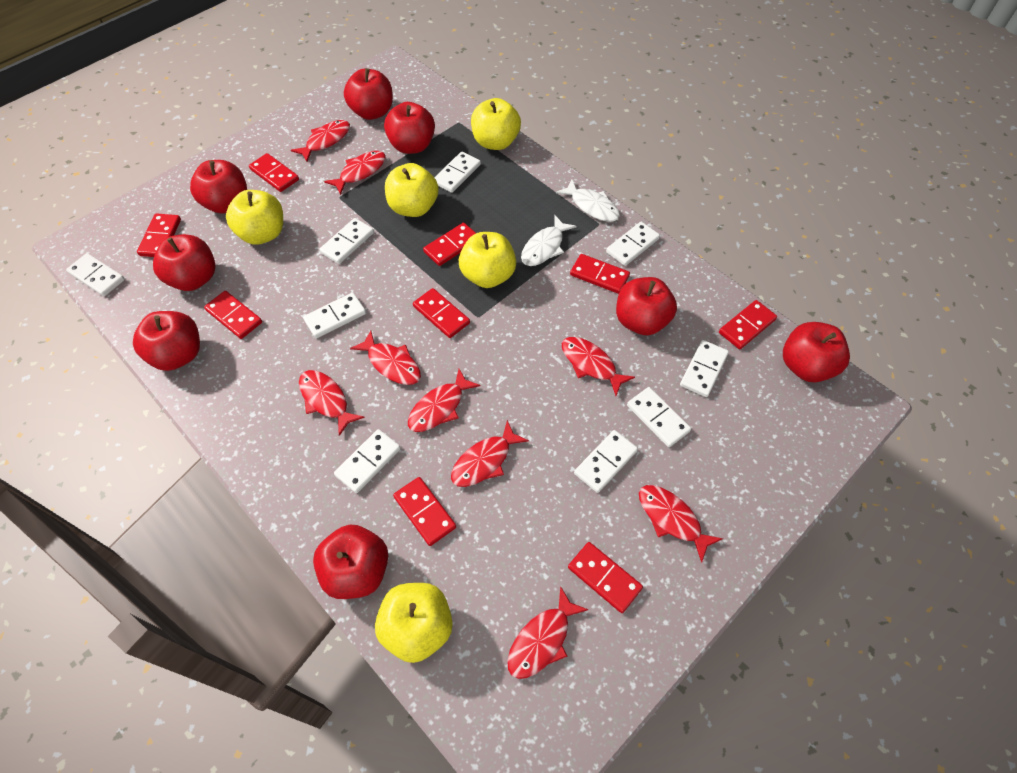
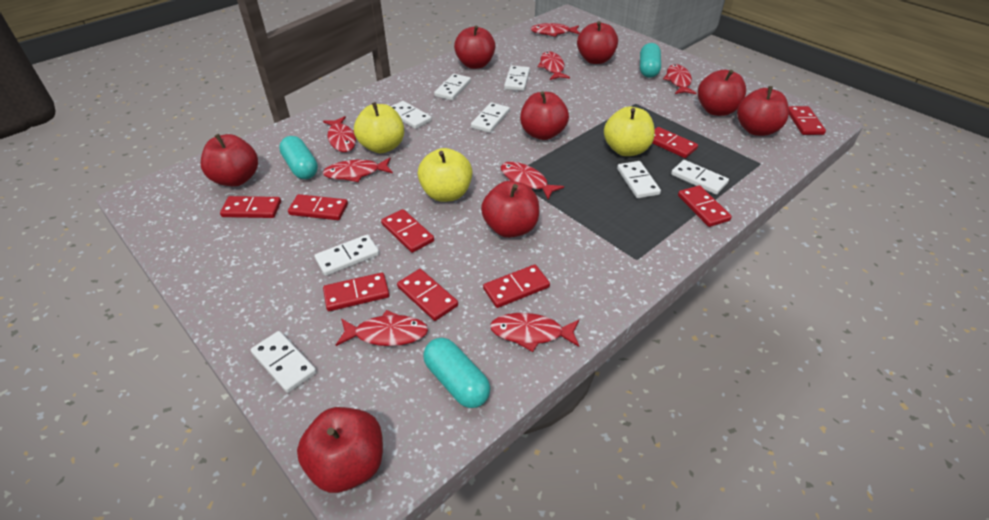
red fish: [291,120,350,162] [299,370,365,436] [324,151,386,195] [350,330,421,385] [408,369,481,432] [451,420,529,487] [507,586,589,679] [562,337,635,396] [639,485,723,563] = 9 -> [323,116,356,152] [323,158,393,182] [336,310,428,346] [490,313,579,352] [501,162,564,199] [531,23,580,37] [537,51,570,80] [663,64,697,94] = 8
turquoise capsule: none = 0 -> [279,136,318,179] [423,338,490,408] [640,43,661,78] = 3
white domino: [66,253,125,296] [303,293,366,338] [319,218,374,264] [334,429,401,493] [434,152,481,193] [574,430,638,493] [606,222,660,266] [627,387,691,447] [680,340,729,397] = 9 -> [251,331,317,393] [314,235,379,276] [391,101,432,129] [434,74,471,100] [471,102,510,133] [504,66,530,91] [617,161,661,198] [671,160,729,195] = 8
white fish: [521,215,577,266] [556,180,620,222] = 2 -> none = 0
yellow apple: [226,190,283,245] [375,583,453,663] [385,163,439,217] [459,232,516,288] [471,98,521,150] = 5 -> [354,102,404,153] [418,148,472,202] [604,107,655,156] = 3

